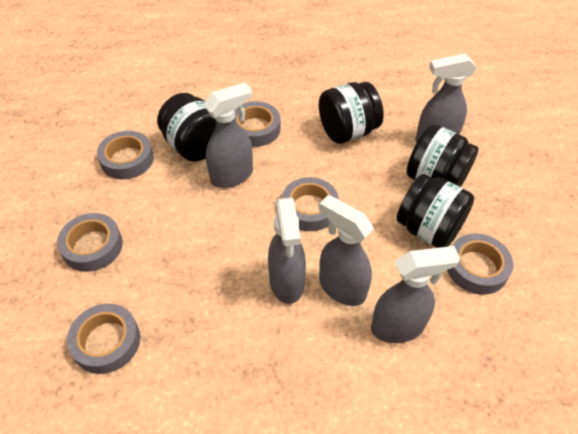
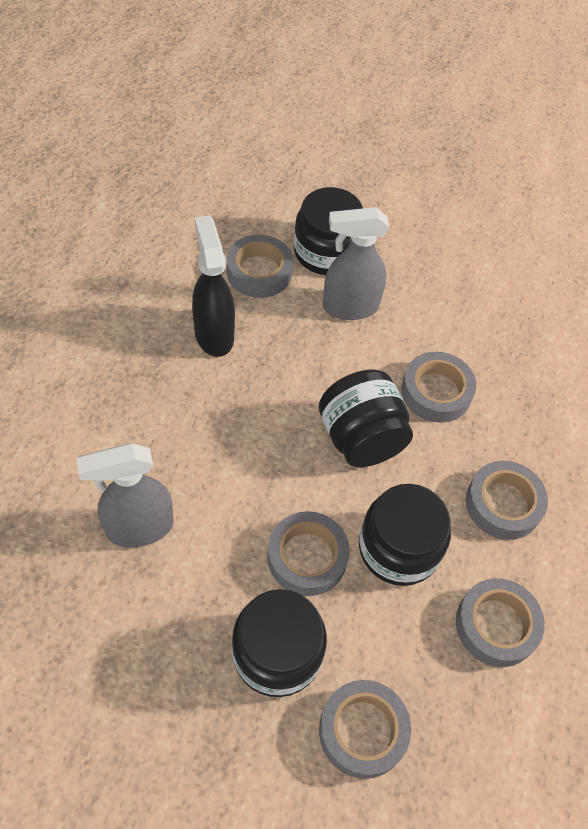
black spray bottle: none = 0 -> [192,216,235,357] = 1
grey spray bottle: [203,82,253,188] [268,197,306,304] [319,195,374,306] [371,246,460,343] [415,53,477,142] = 5 -> [76,443,173,547] [323,207,390,320] = 2

